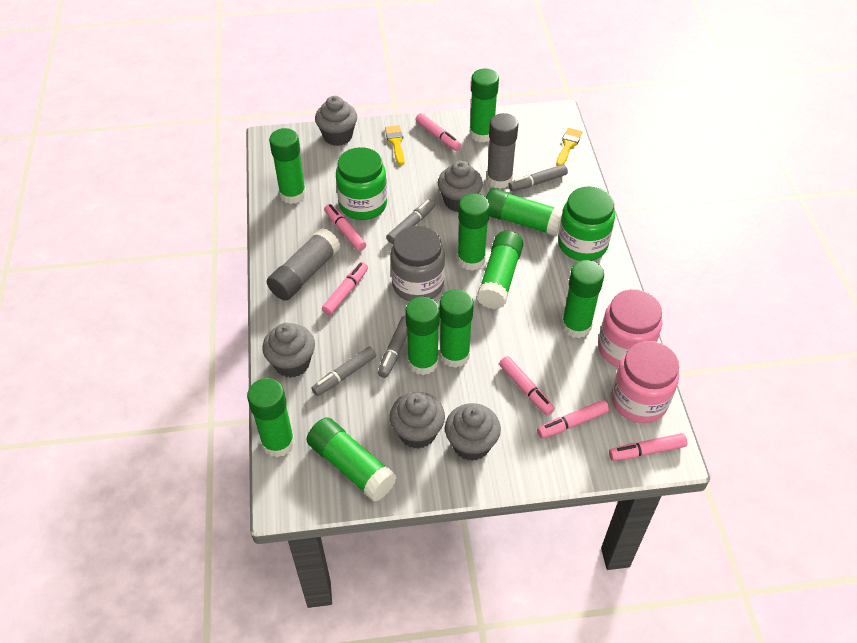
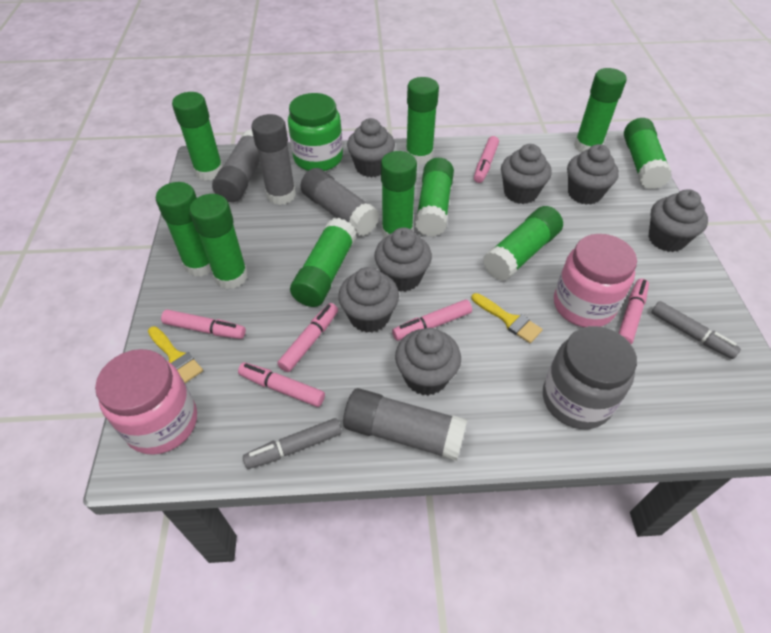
green jar: [336,147,387,220] [558,186,615,261] = 2 -> [288,93,343,171] = 1
grey cupcake: [262,323,315,378] [315,96,357,146] [390,392,445,449] [438,160,483,212] [445,403,501,461] = 5 -> [338,267,399,333] [347,118,395,177] [374,227,432,292] [395,328,461,396] [501,144,551,204] [567,144,619,205] [648,189,708,252] = 7
grey glue stick: [267,228,340,301] [486,113,519,189] = 2 -> [212,129,260,202] [251,114,296,205] [300,168,379,237] [343,388,468,461] = 4
grey marker: [311,346,376,396] [378,316,407,378] [387,199,435,244] [508,164,568,191] = 4 -> [243,418,342,469] [651,301,741,359] = 2

